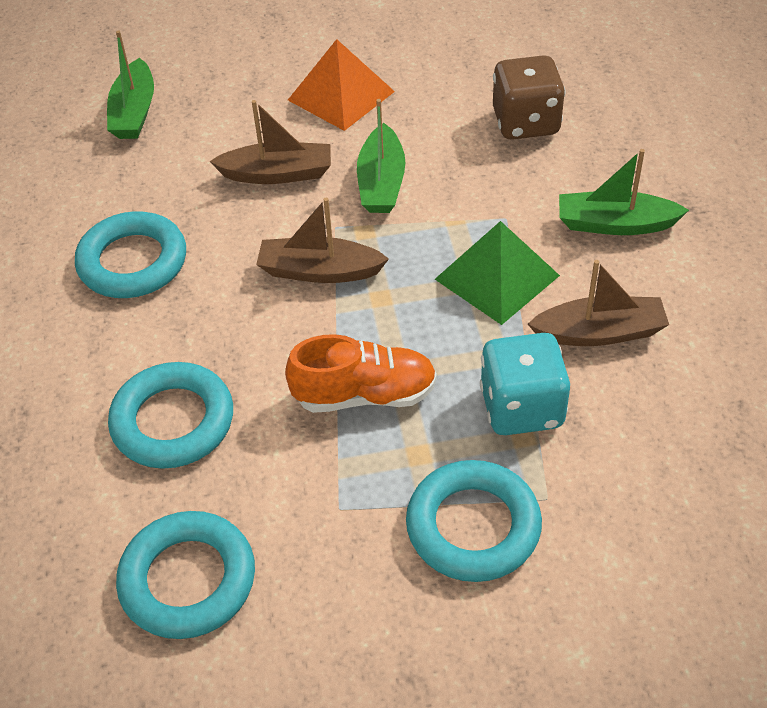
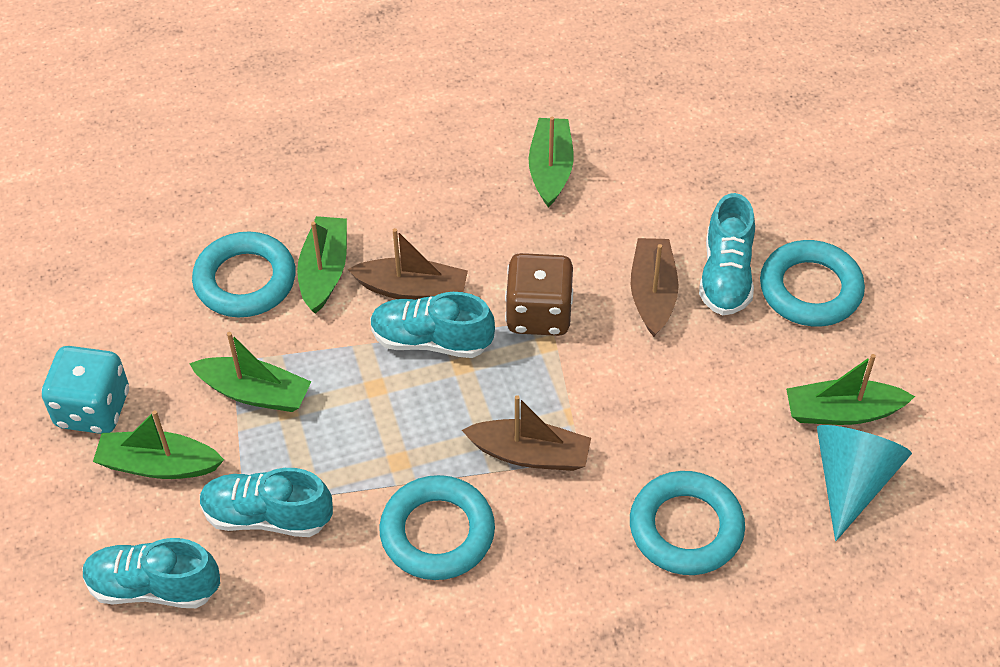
green boat: [107,30,154,139] [357,99,405,213] [559,149,689,235] = 3 -> [93,410,224,479] [189,332,311,412] [297,216,347,314] [529,117,574,208] [786,354,915,425] = 5
green pyramid: [435,221,560,325] = 1 -> none = 0
orange pyramid: [288,39,395,131] = 1 -> none = 0
orange shoe: [285,334,437,413] = 1 -> none = 0
turquoise cone: none = 0 -> [817,425,912,541] = 1
turquoise shoe: none = 0 -> [83,538,220,608] [200,468,333,537] [370,292,495,358] [699,193,755,316] = 4

